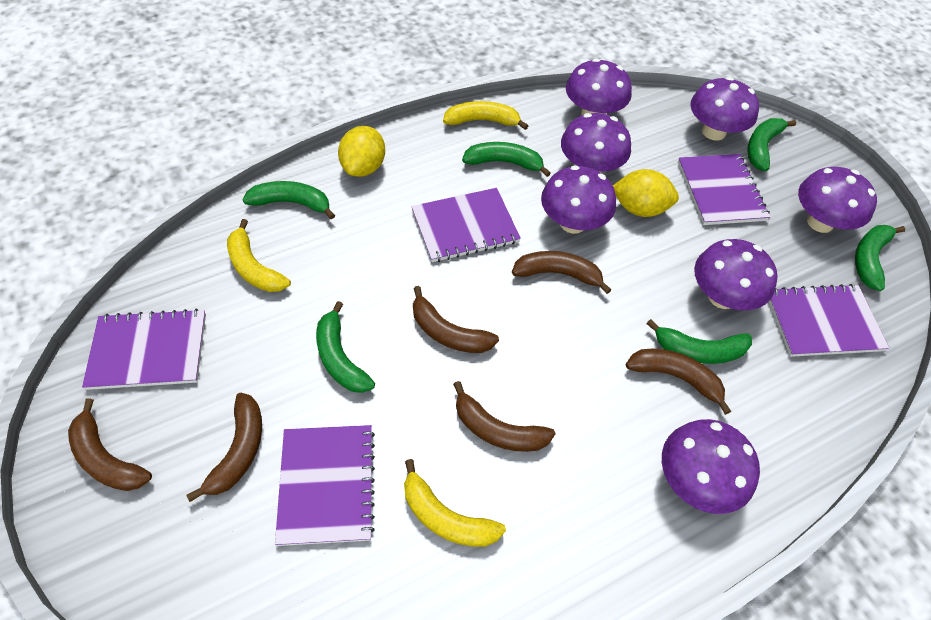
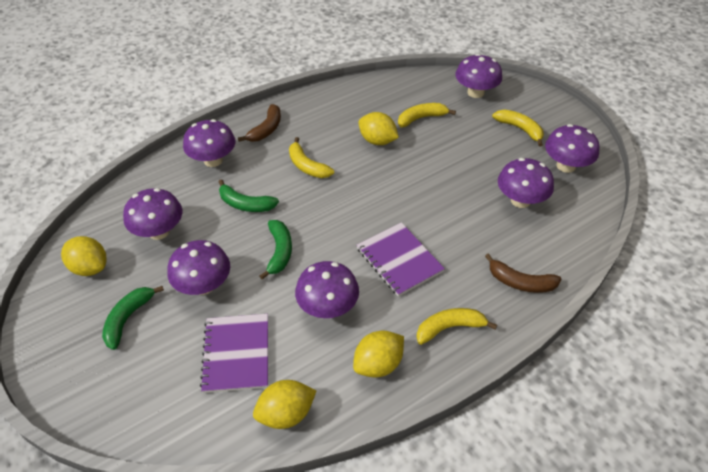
brown banana: [68,398,152,491] [186,393,262,502] [413,286,499,353] [453,381,555,452] [512,251,611,294] [626,349,731,415] = 6 -> [238,104,281,142] [485,253,561,293] = 2
green banana: [243,181,335,219] [316,301,375,393] [462,142,551,177] [646,319,752,364] [747,118,796,171] [855,225,906,291] = 6 -> [102,286,164,350] [219,179,279,212] [260,220,292,280] = 3
purple notebook: [82,309,206,390] [275,425,375,546] [411,188,521,262] [678,154,770,225] [769,284,889,357] = 5 -> [200,314,268,393] [357,222,445,297] = 2
yellow banana: [227,219,291,292] [404,459,506,547] [443,101,528,130] = 3 -> [289,137,334,178] [398,103,456,127] [416,308,497,345] [492,110,544,147] = 4
yellow lemon: [338,126,385,177] [613,169,679,217] = 2 -> [61,236,107,276] [253,380,316,429] [353,330,404,377] [359,112,399,145] = 4

